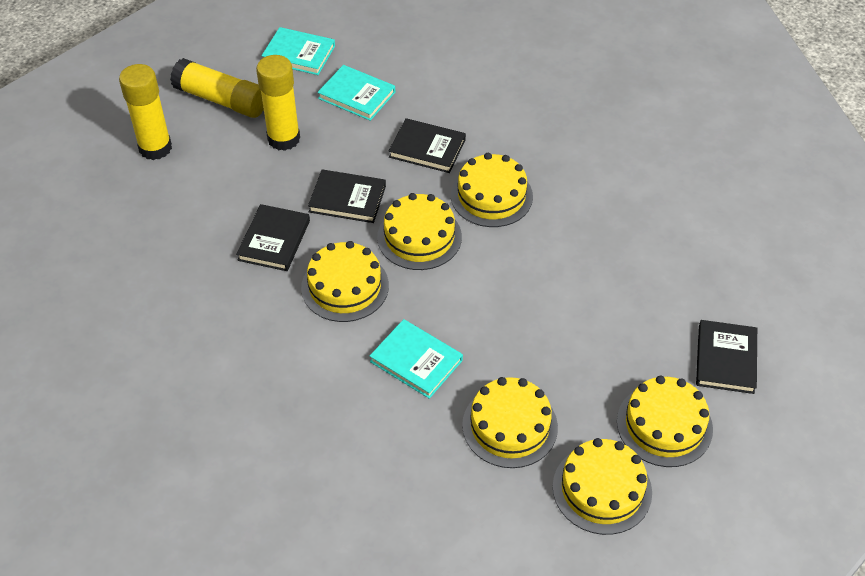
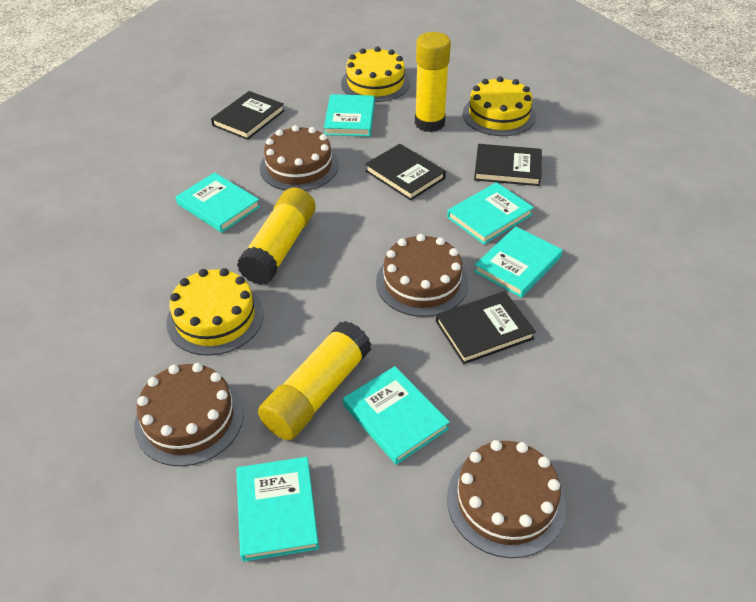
brown cake: none = 0 -> [134,363,244,466] [260,125,339,191] [376,234,468,317] [447,440,566,558] = 4
turquoise book: [262,27,335,75] [318,65,395,121] [370,319,463,399] = 3 -> [176,172,260,233] [236,457,319,562] [324,94,375,136] [343,366,450,465] [447,182,534,244] [474,226,562,298] = 6
yellow cake: [301,241,389,322] [377,193,462,270] [451,153,533,227] [462,377,558,468] [553,438,652,535] [617,376,713,467] = 6 -> [166,268,264,356] [341,47,410,102] [463,76,536,136] = 3

